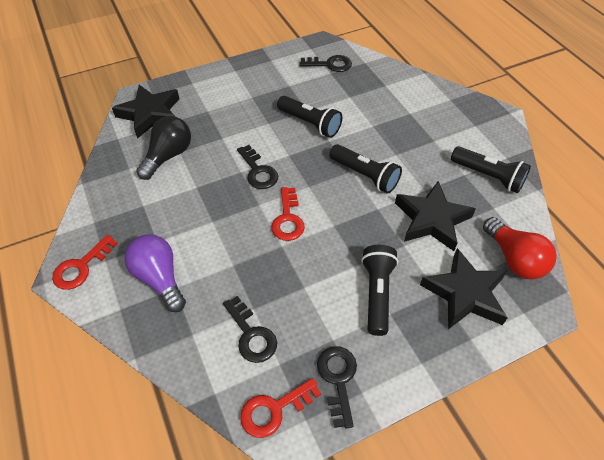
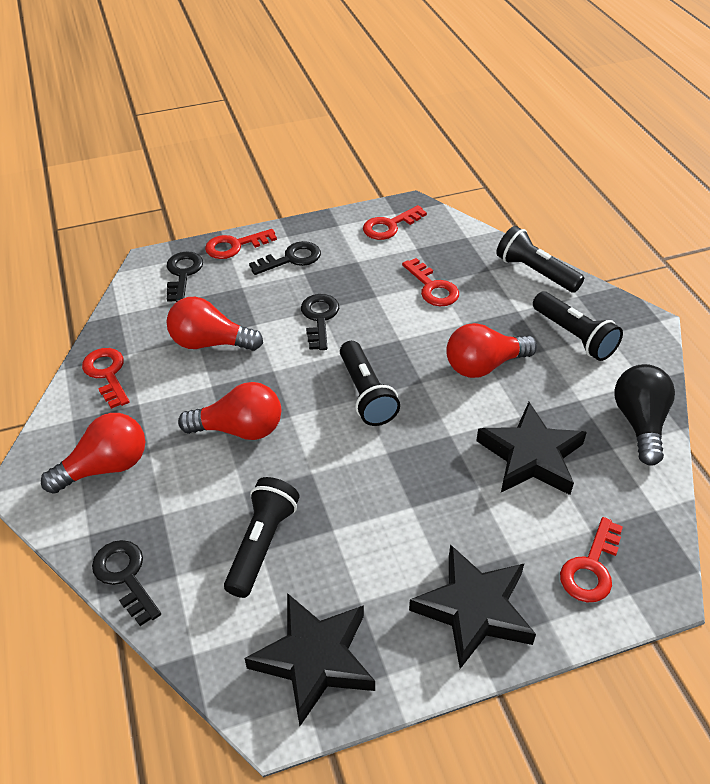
purple light bulb: [124,234,186,312] = 1 -> none = 0
red key: [52,235,118,290] [240,378,321,438] [271,187,305,241] = 3 -> [82,348,129,409] [205,229,277,259] [363,205,427,240] [402,258,459,306] [560,517,623,603] = 5
red light bulb: [483,217,557,279] = 1 -> [41,413,145,494] [166,297,263,351] [178,382,281,440] [446,323,537,378] = 4

